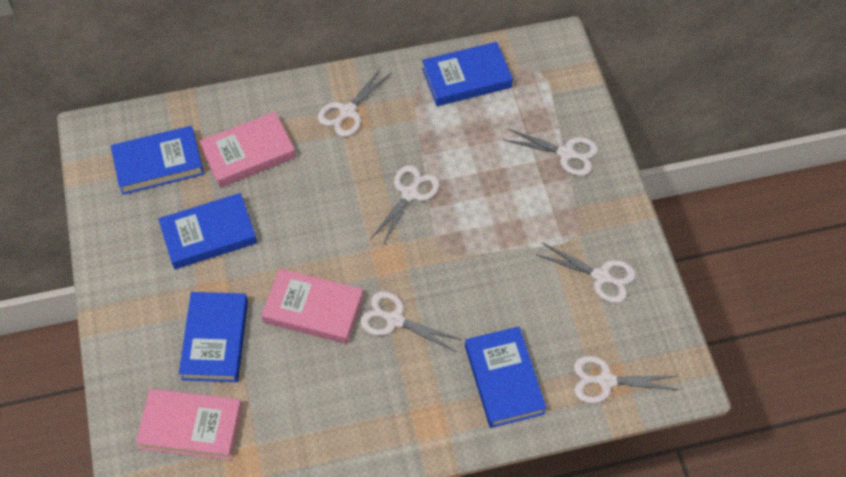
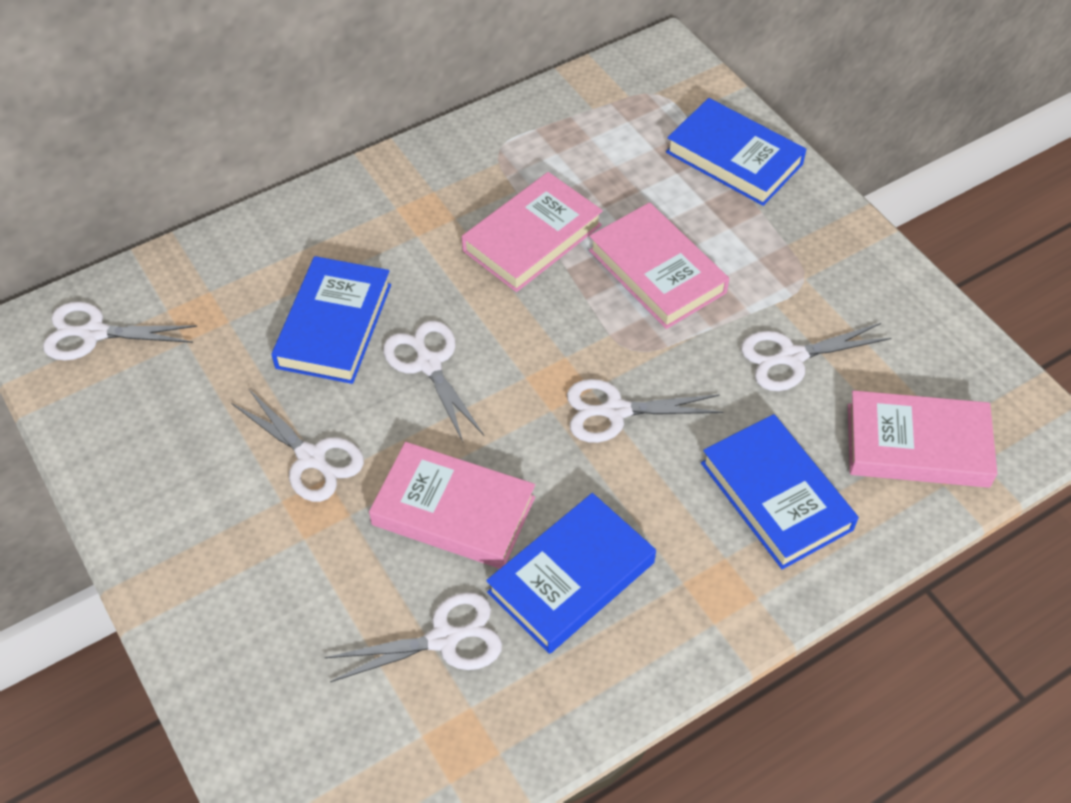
blue book: [111,126,204,195] [158,193,257,269] [179,292,248,382] [422,42,513,106] [465,326,546,428] = 5 -> [271,256,391,384] [486,493,656,654] [666,98,807,206] [701,414,859,569] = 4
pink book: [136,389,242,460] [199,112,296,188] [261,268,364,344] = 3 -> [369,442,535,569] [462,172,603,292] [589,202,729,329] [848,390,997,488] = 4

